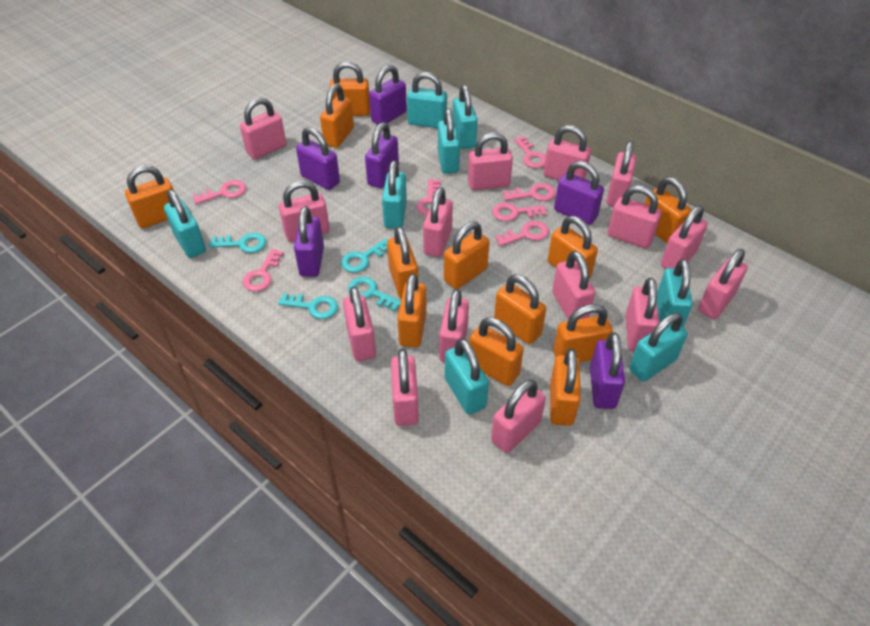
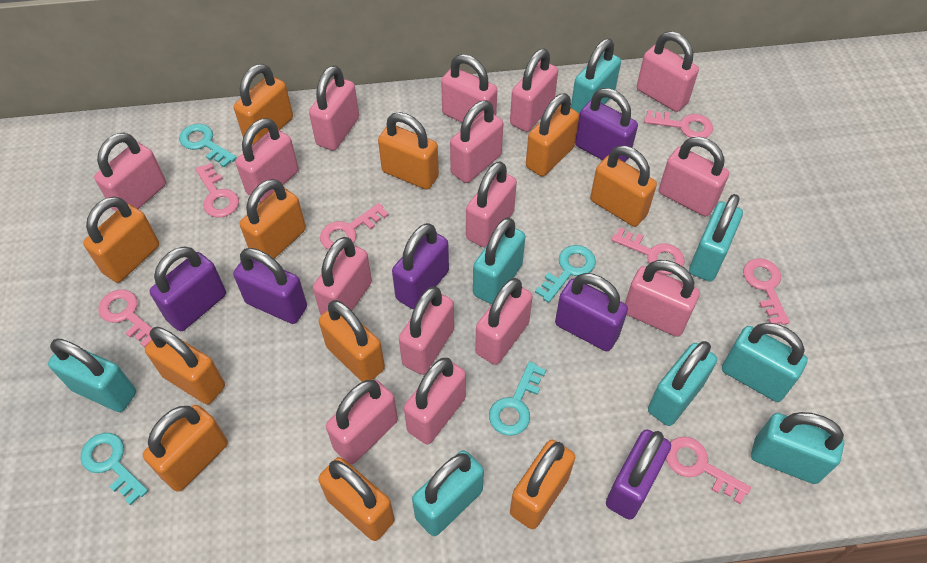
orange padlock: [125,165,173,229] [320,84,354,148] [329,61,370,116] [387,227,418,298] [397,273,427,348] [444,222,490,289] [469,318,524,386] [494,275,546,344] [548,216,598,278] [550,348,581,426] [553,304,613,362] [645,177,692,243] = 12 -> [83,196,159,283] [143,405,228,492] [145,327,225,404] [234,64,293,145] [240,179,306,259] [318,457,395,541] [319,300,385,382] [378,112,439,190] [510,440,576,529] [526,93,579,176] [590,146,657,227] = 11

